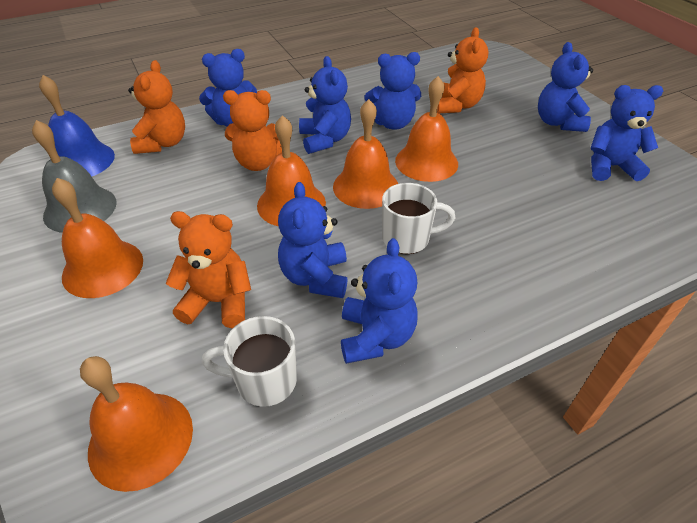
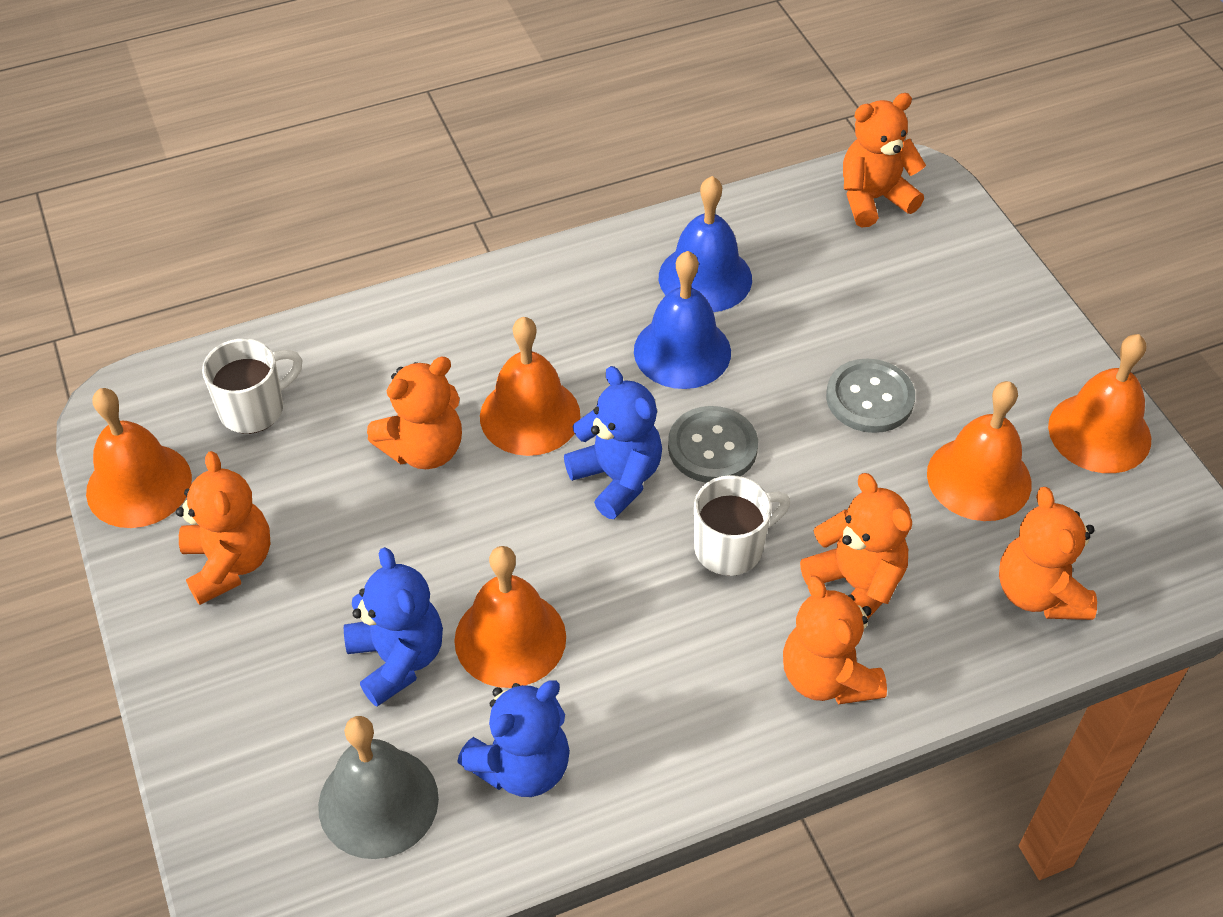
blue bell: [39,75,115,176] = 1 -> [634,251,731,389] [659,176,752,312] = 2
blue teddy bear: [199,49,257,127] [278,182,348,298] [299,56,351,154] [341,238,418,364] [364,52,421,130] [538,42,593,132] [591,85,663,181] = 7 -> [344,547,443,707] [457,680,570,797] [564,366,662,519] = 3
grey button: none = 0 -> [668,406,758,483] [826,358,915,433] = 2
orange teddy bear: [128,60,185,154] [166,211,251,328] [223,90,282,171] [437,27,488,113] = 4 -> [176,451,270,605] [367,357,462,469] [783,576,887,705] [800,473,912,619] [843,93,926,227] [999,487,1097,620] = 6

